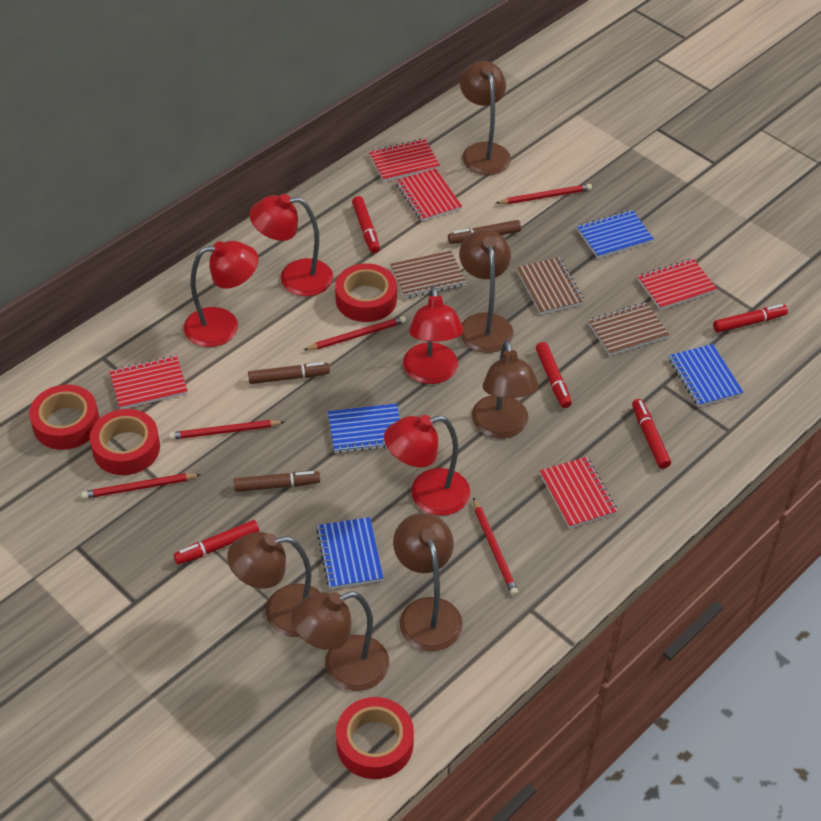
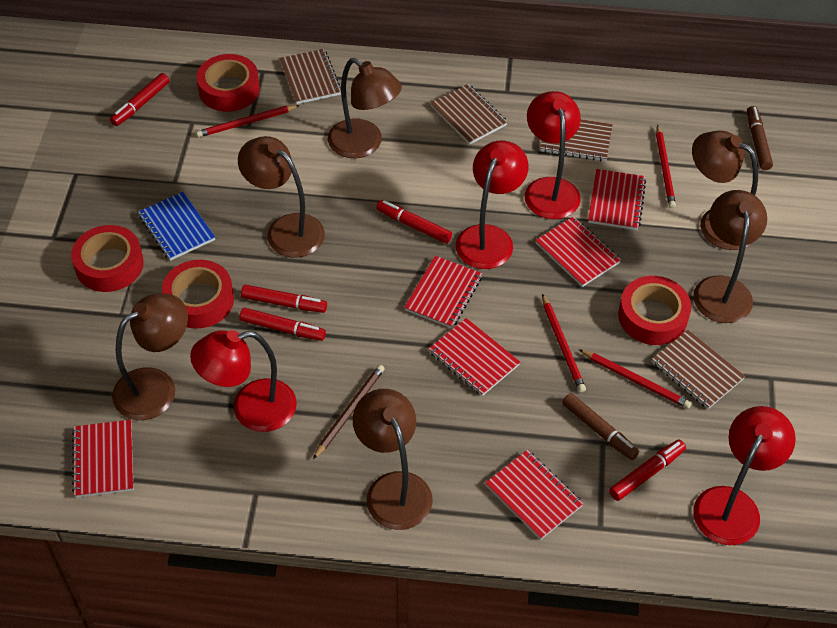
blue notebook: [316,517,383,589] [328,403,400,454] [577,210,654,258] [669,344,743,407] = 4 -> [138,192,215,261] = 1
brown marker: [234,471,320,492] [248,362,330,384] [448,220,521,244] = 3 -> [562,393,639,460] [747,106,773,170] = 2
brown notebook: [390,251,466,298] [516,257,584,315] [588,302,669,356] = 3 -> [280,49,341,104] [431,84,507,145] [540,119,613,162] [652,330,745,409] = 4
brown pencil: none = 0 -> [313,365,385,459] = 1
red notebook: [109,356,188,409] [369,139,440,182] [396,168,462,221] [540,457,617,528] [637,258,717,310] = 5 -> [72,420,134,498] [404,256,482,328] [429,318,520,396] [485,450,583,540] [535,216,621,287] [588,169,646,230] = 6
red pencil: [81,473,201,499] [169,420,284,440] [304,316,406,350] [473,498,518,596] [496,184,592,204] = 5 -> [196,105,300,138] [542,294,586,392] [579,349,692,409] [656,124,676,208] = 4

